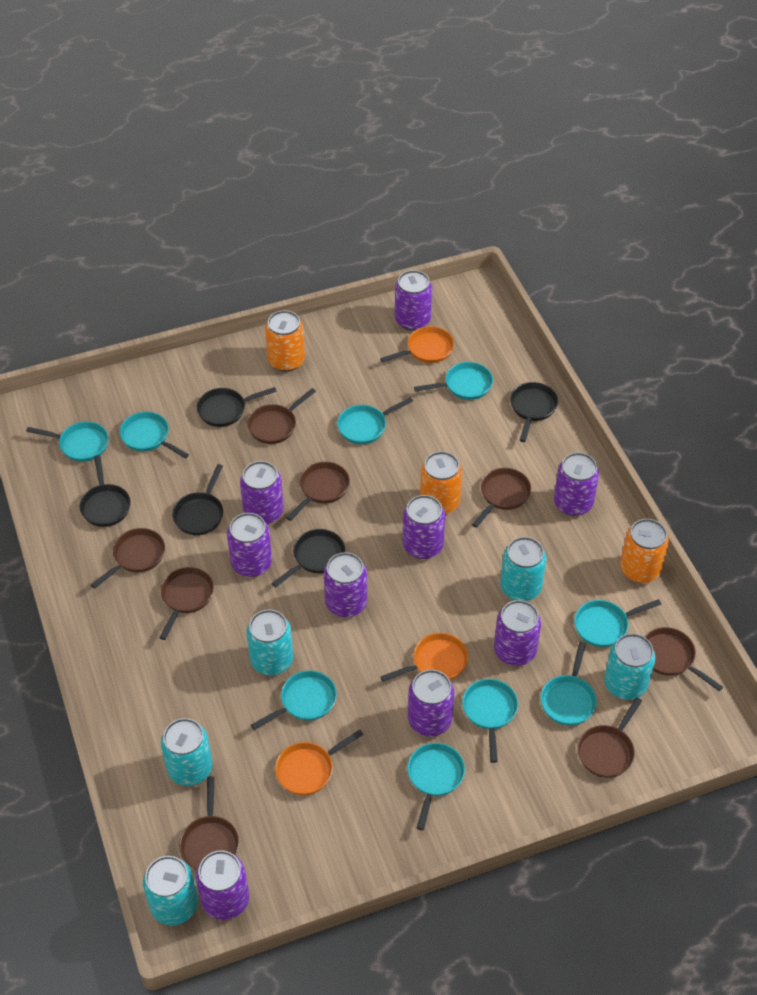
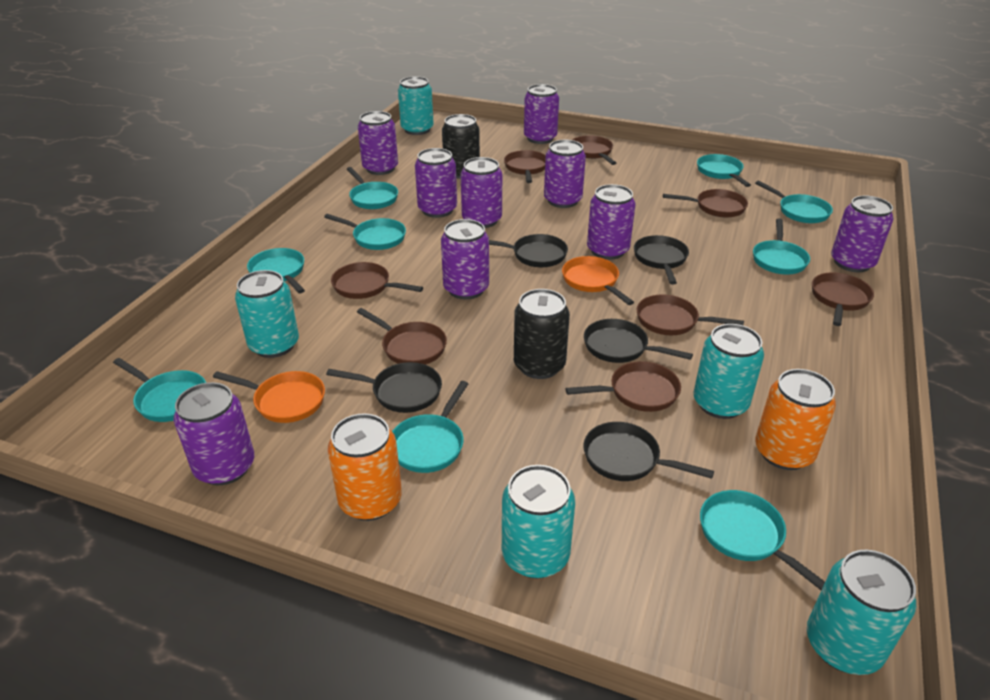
black can: none = 0 -> [442,114,480,179] [514,289,570,379] = 2
orange can: [265,310,305,372] [420,451,462,514] [620,519,669,583] = 3 -> [328,413,402,521] [755,369,836,470] = 2
orange pan: [275,730,364,795] [380,326,454,363] [380,633,468,682] = 3 -> [213,371,325,423] [562,256,634,305] = 2

